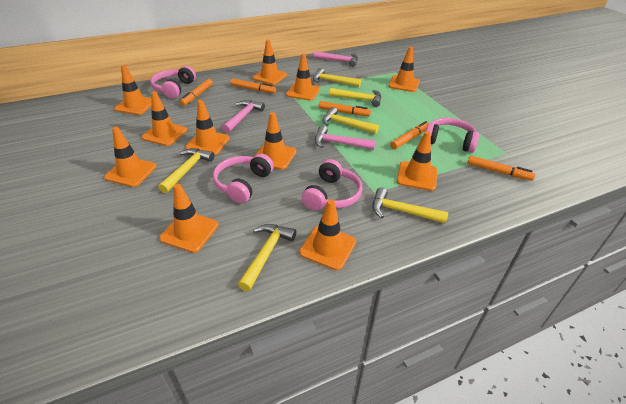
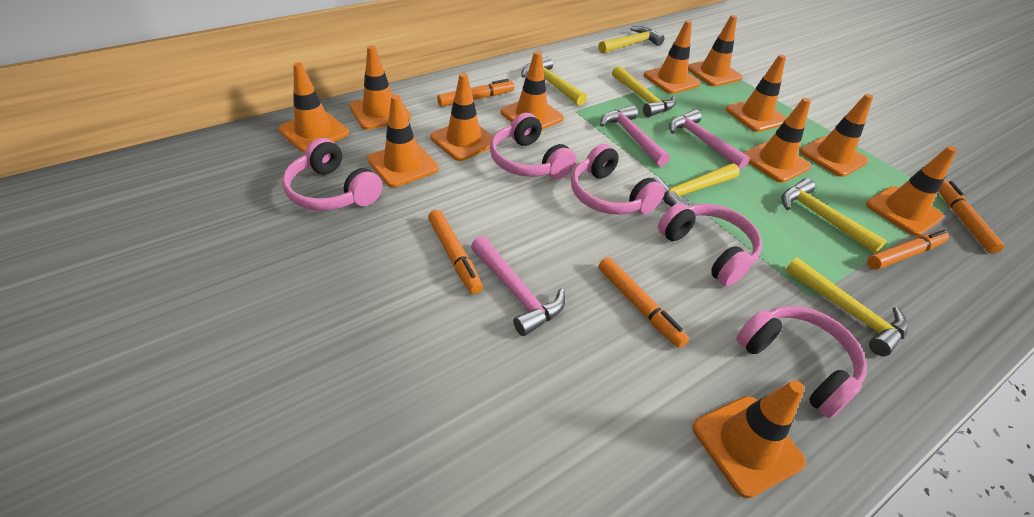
orange traffic cone: [104,127,157,187] [114,65,152,115] [142,91,187,146] [159,184,219,253] [185,100,230,155] [253,40,287,85] [256,112,297,170] [286,53,320,101] [299,199,356,270] [389,47,420,92] [397,131,437,191] = 11 -> [278,62,349,152] [349,45,411,130] [367,95,439,187] [430,73,498,161] [500,51,564,129] [644,20,700,94] [688,15,742,86] [692,380,806,498] [726,54,787,132] [743,98,811,183] [799,94,873,177] [866,146,957,236] = 12
pink headphones: [150,66,196,99] [213,154,274,204] [302,159,363,210] [426,118,479,153] = 4 -> [282,138,382,211] [490,113,576,179] [571,144,665,215] [658,203,762,286] [736,306,867,418] = 5

